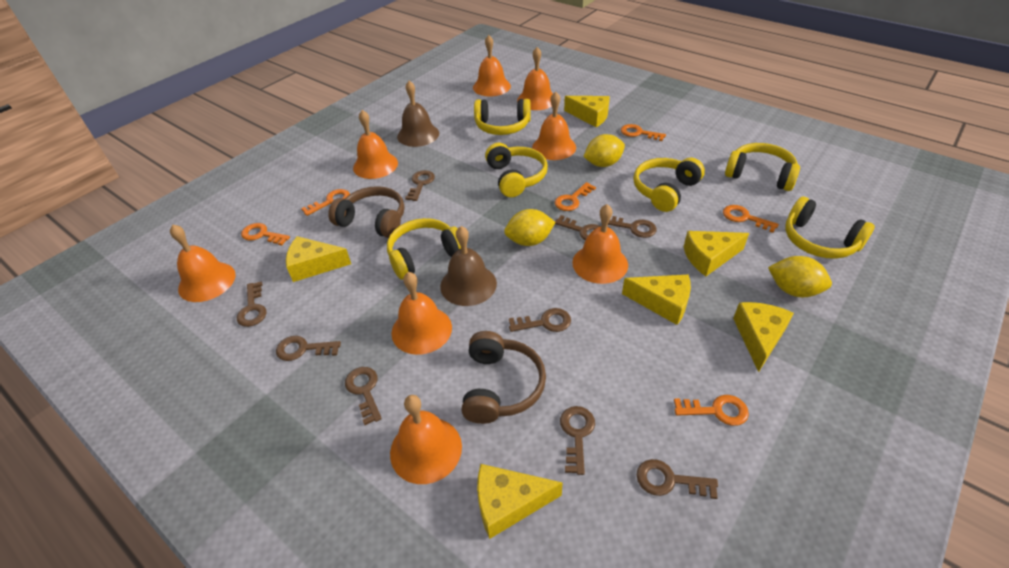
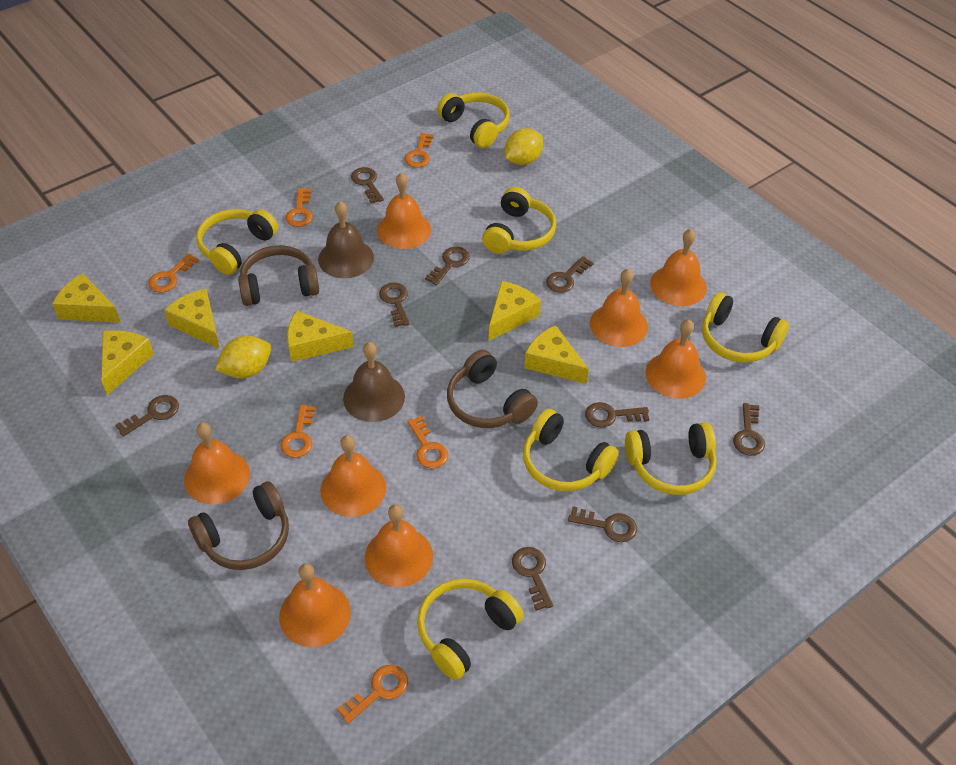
brown headphones: [328,186,404,238] [462,331,546,424] = 2 -> [188,481,289,570] [238,245,319,306] [447,349,538,428] = 3
yellow headphones: [387,218,461,279] [474,99,531,135] [485,143,548,197] [633,158,705,212] [725,143,800,191] [785,197,875,259] = 6 -> [196,209,278,275] [417,578,524,680] [437,92,510,148] [482,187,556,254] [523,409,619,491] [625,422,717,495] [702,292,789,363] = 7
yellow lemon: [504,209,555,246] [583,134,625,167] [768,256,832,297] = 3 -> [215,336,271,379] [505,128,543,165] = 2

